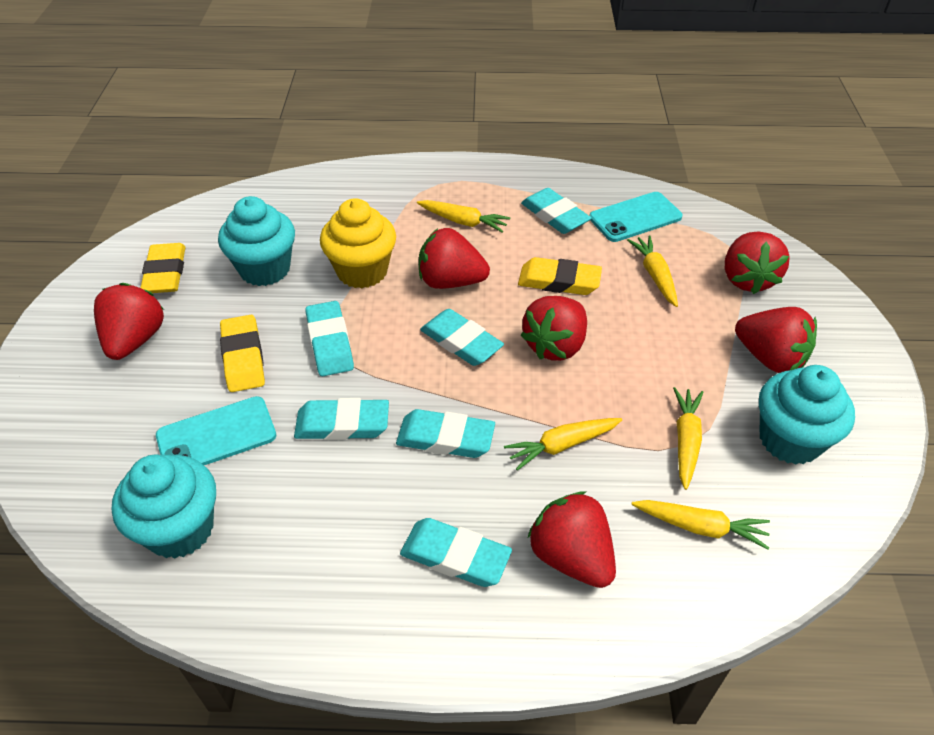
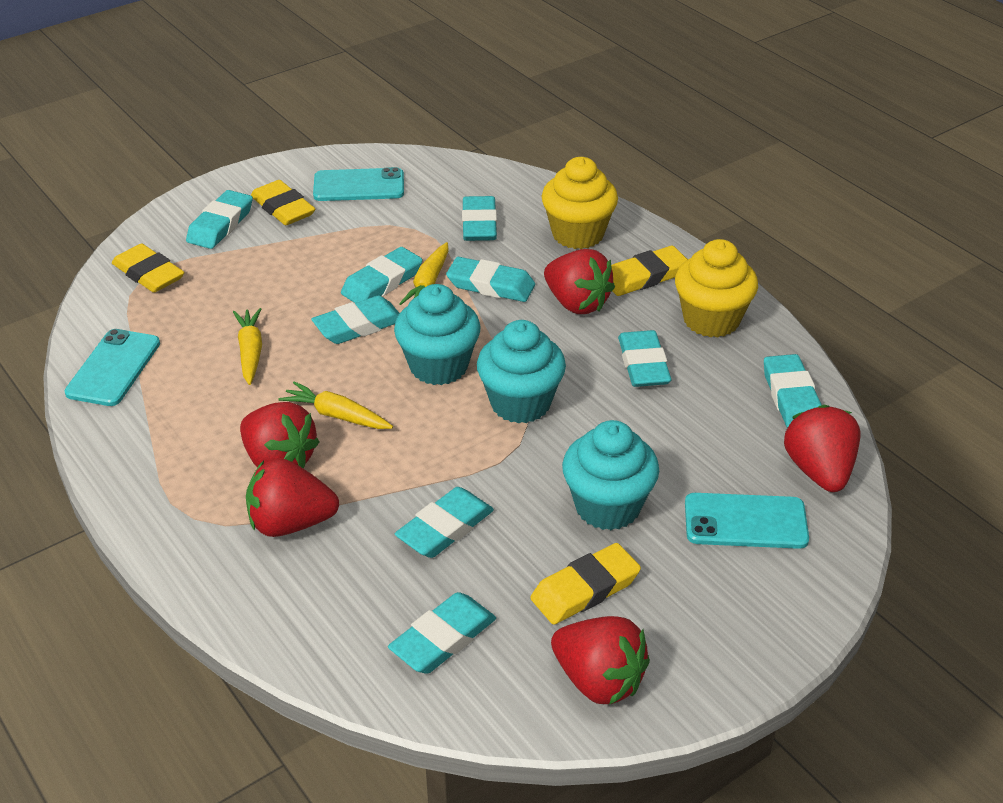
red strawberry: [94,283,164,360] [419,228,490,289] [520,296,587,361] [528,491,616,588] [725,232,790,294] [735,307,817,373] = 6 -> [240,402,320,469] [246,458,339,537] [544,249,615,314] [551,616,650,705] [784,404,860,492] = 5
turquoise eraser: [294,398,389,440] [305,301,354,376] [396,409,495,458] [400,518,512,587] [420,309,504,366] [521,188,592,234] = 6 -> [186,190,253,249] [311,295,399,344] [341,247,422,303] [388,592,496,674] [395,487,494,558] [446,257,535,302] [462,196,497,241] [618,330,671,387] [764,354,822,428] = 9
turquoise phone: [156,396,276,465] [589,192,682,242] = 2 -> [64,329,160,406] [313,167,404,201] [685,493,809,549] = 3
yellow carrot: [417,200,511,233] [504,418,622,471] [627,236,678,307] [631,500,770,550] [673,387,704,490] = 5 -> [233,308,262,385] [279,381,393,429] [399,242,449,305] = 3
yellow cupcake: [320,198,396,289] = 1 -> [542,157,618,249] [675,239,758,338] = 2
yellow eraser: [140,243,186,293] [220,315,265,392] [518,257,602,295] = 3 -> [112,244,184,293] [251,180,315,225] [530,543,641,625] [611,246,688,296] = 4

